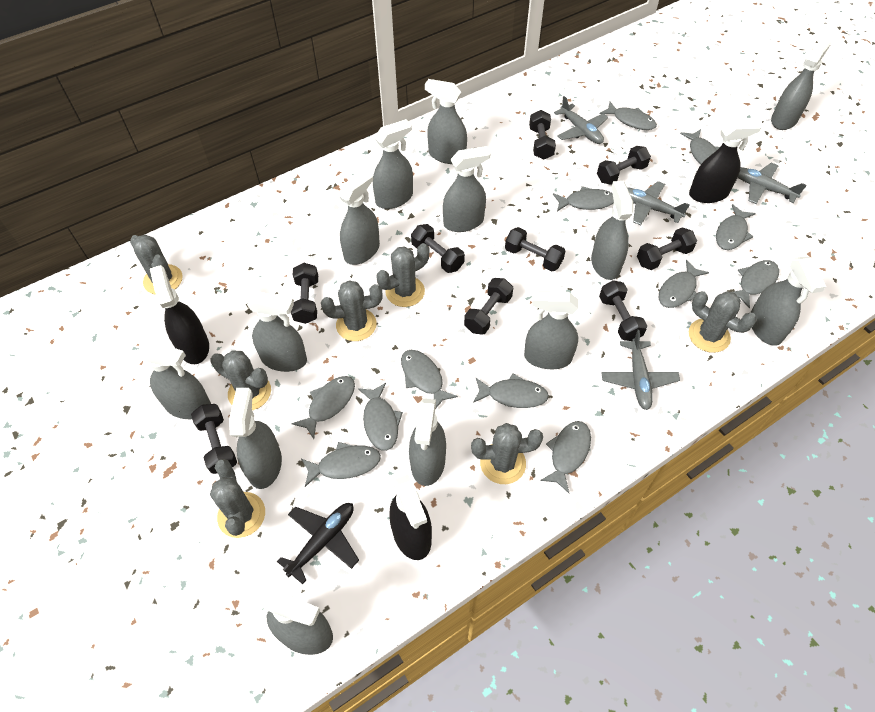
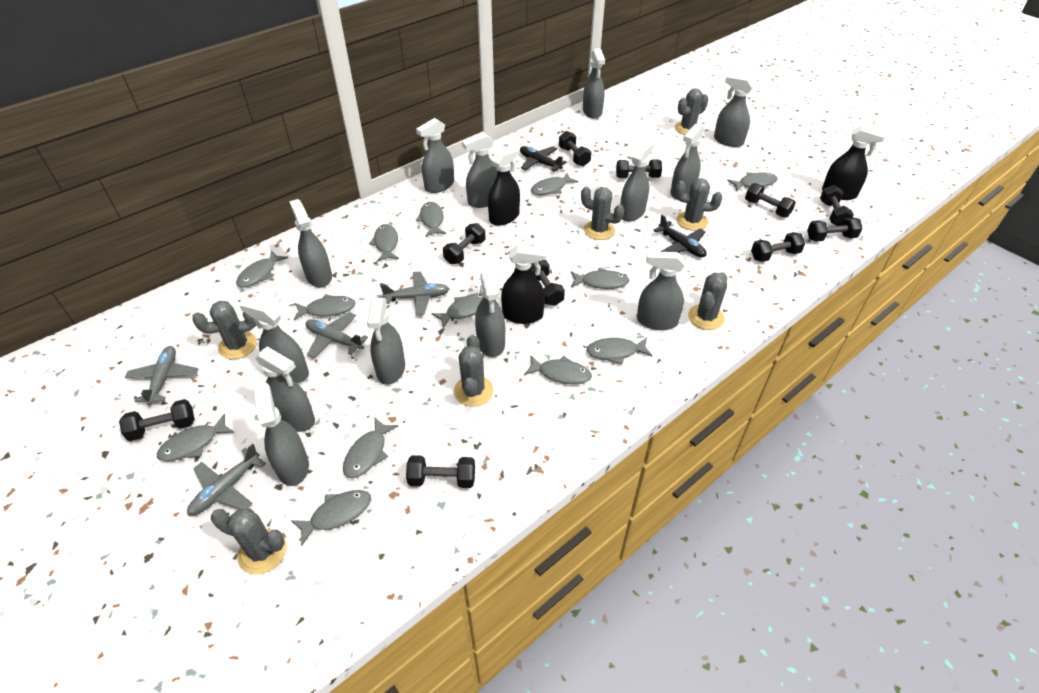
black dumbbell: [191,404,237,474] [291,263,318,324] [411,224,465,273] [464,278,513,335] [505,227,565,271] [529,110,556,159] [597,146,651,185] [599,280,647,341] [637,227,697,270] = 9 -> [119,399,194,441] [406,455,475,488] [443,223,485,264] [531,260,565,306] [559,131,591,166] [616,160,662,178] [745,183,796,217] [751,232,805,262] [807,217,863,242] [820,185,854,226] = 10
black plane: [277,503,359,584] = 1 -> [520,146,567,171] [653,215,707,257] = 2
grey fish: [292,376,355,439] [301,442,381,487] [358,383,403,451] [401,350,458,408] [473,373,549,408] [540,421,591,493] [553,186,614,211] [600,102,657,130] [659,260,709,308] [680,129,720,164] [716,204,756,250] [731,260,779,308] = 12 -> [157,413,234,461] [236,250,288,288] [291,490,371,545] [294,294,356,320] [343,417,398,478] [369,224,399,262] [416,202,446,237] [431,293,483,328] [524,355,592,384] [531,173,579,195] [571,267,629,289] [587,338,653,365] [727,172,778,191] = 13

